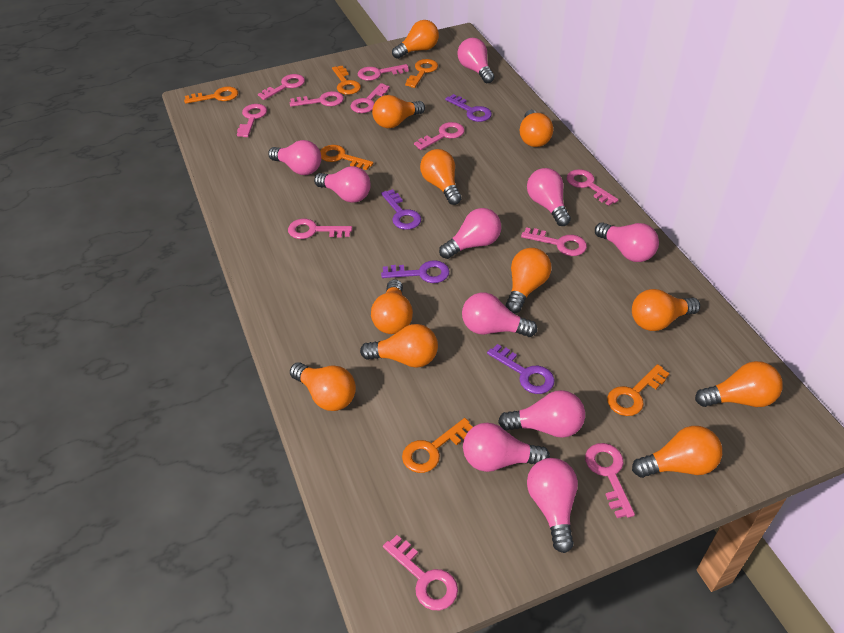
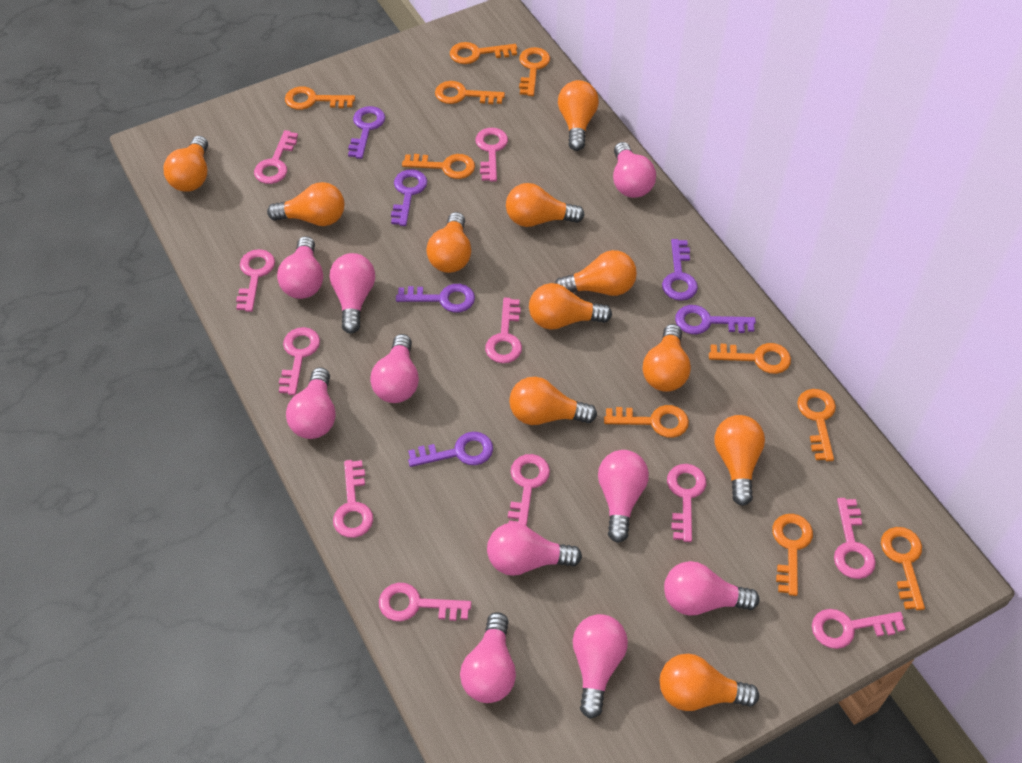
orange key: [184,87,238,104] [320,145,374,170] [332,66,361,95] [402,418,473,473] [405,59,438,88] [607,364,670,416] = 6 -> [285,86,355,110] [402,154,475,179] [435,81,505,104] [450,42,517,64] [519,47,550,96] [604,405,689,438] [709,343,791,374] [772,514,813,596] [797,389,836,461] [881,527,925,610] = 10
purple key: [381,189,421,230] [381,260,449,283] [445,94,492,122] [487,344,555,394] = 4 -> [348,106,385,159] [391,169,427,226] [396,284,475,313] [408,432,493,467] [662,239,698,301] [675,305,756,334] = 6

